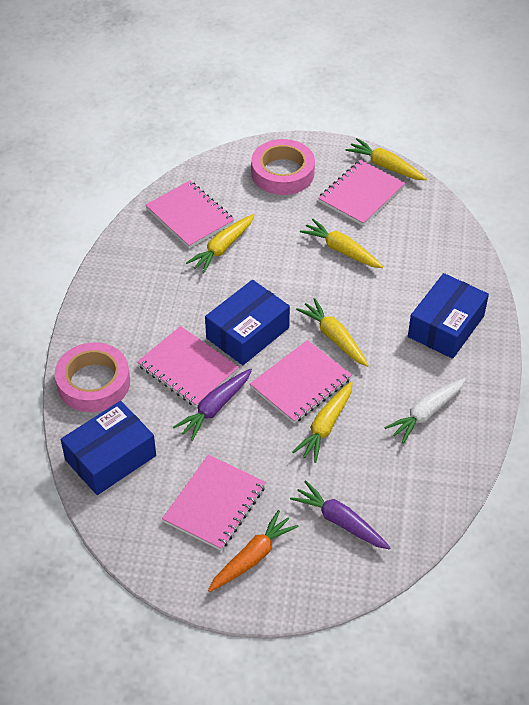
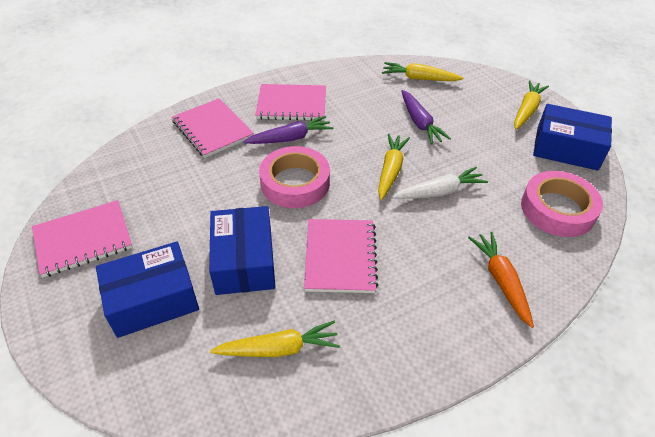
pink notebook: [137,326,239,407] [145,181,234,248] [162,455,266,551] [250,340,352,423] [318,160,405,226] = 5 -> [32,200,132,277] [172,98,254,158] [255,84,326,121] [304,219,378,293] = 4
yellow carrot: [186,214,255,274] [293,381,353,463] [296,298,369,367] [300,219,383,268] [345,138,427,180] = 5 -> [210,321,340,357] [378,134,410,200] [382,62,463,81] [514,80,549,130] = 4

